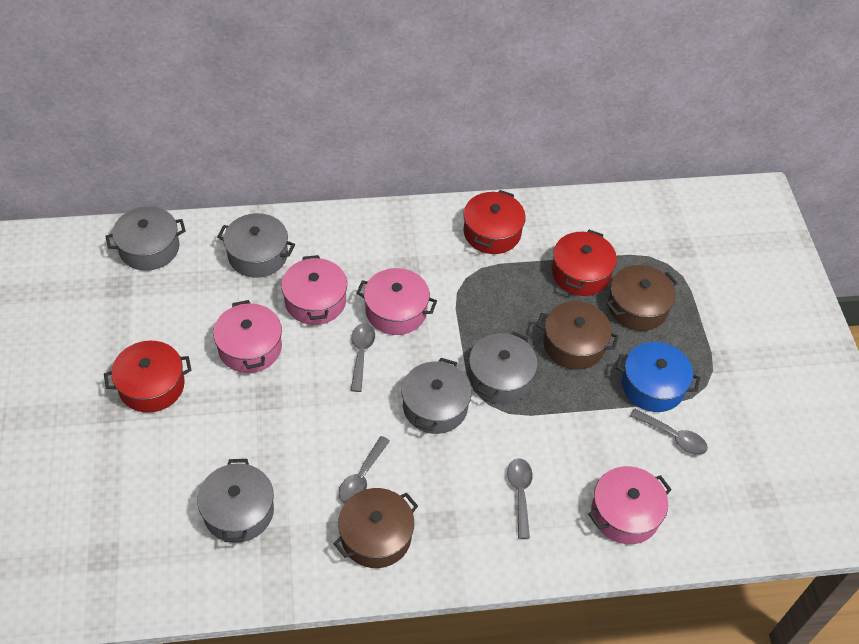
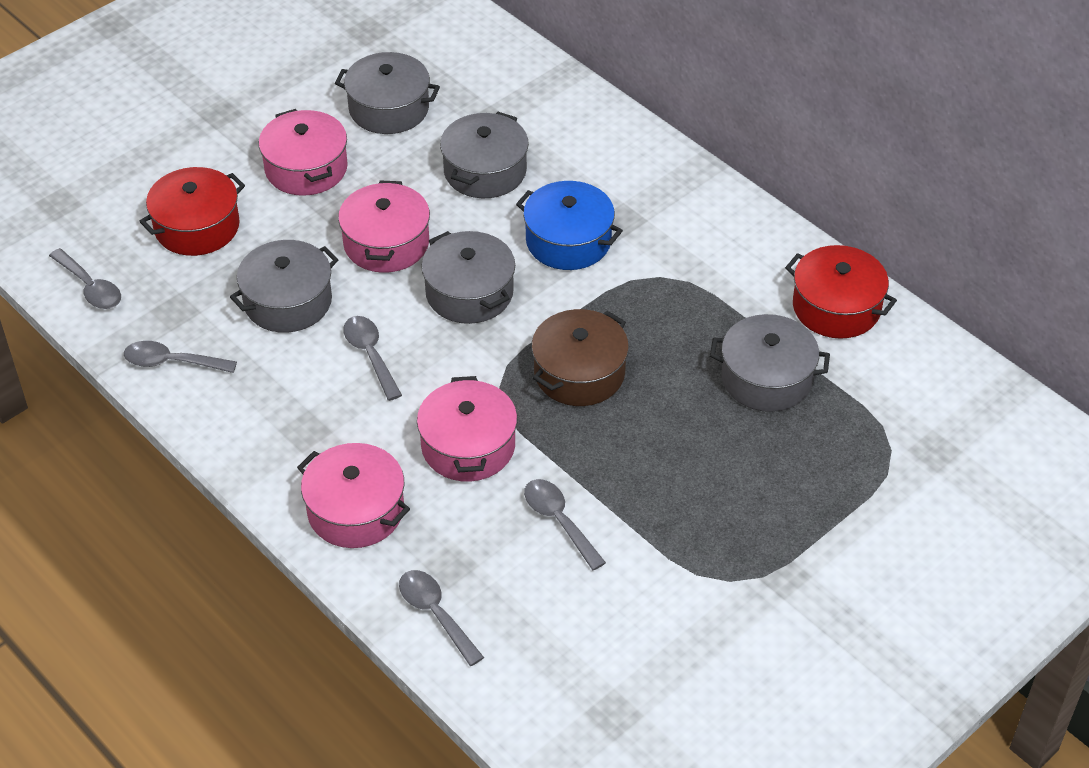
brown pot: [333,488,418,568] [537,301,619,370] [607,265,678,331] = 3 -> [531,309,629,406] = 1
grey spoon: [339,436,390,504] [351,323,375,392] [507,458,533,539] [630,408,708,455] = 4 -> [49,248,121,309] [124,341,237,373] [343,316,402,401] [399,570,484,666] [524,479,606,570] = 5
red pot: [104,341,191,413] [464,190,526,254] [552,230,617,296] = 3 -> [139,167,245,256] [785,245,897,339] = 2

